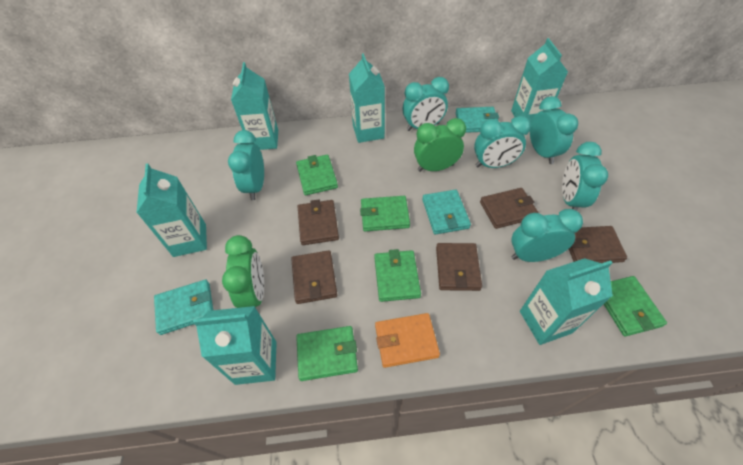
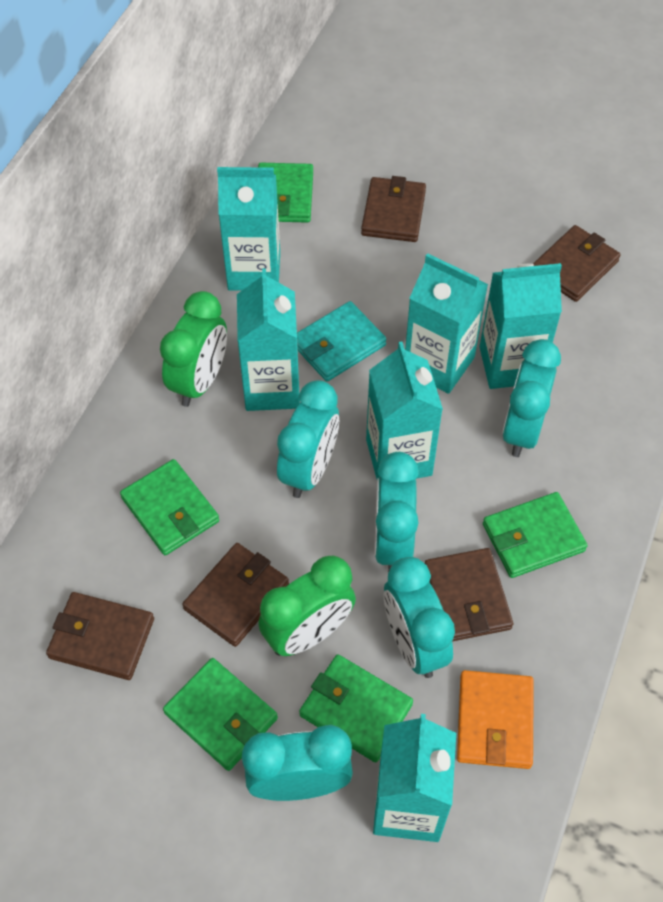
turquoise clock: [228,130,264,200] [403,77,449,131] [474,116,531,168] [511,209,583,262] [530,96,578,164] [562,142,608,211] = 6 -> [242,725,353,801] [277,380,339,498] [374,452,419,572] [384,557,455,678] [502,339,561,457] = 5
turquoise wallet: [154,279,213,335] [422,190,471,234] [456,107,499,133] = 3 -> [297,301,386,382] = 1

